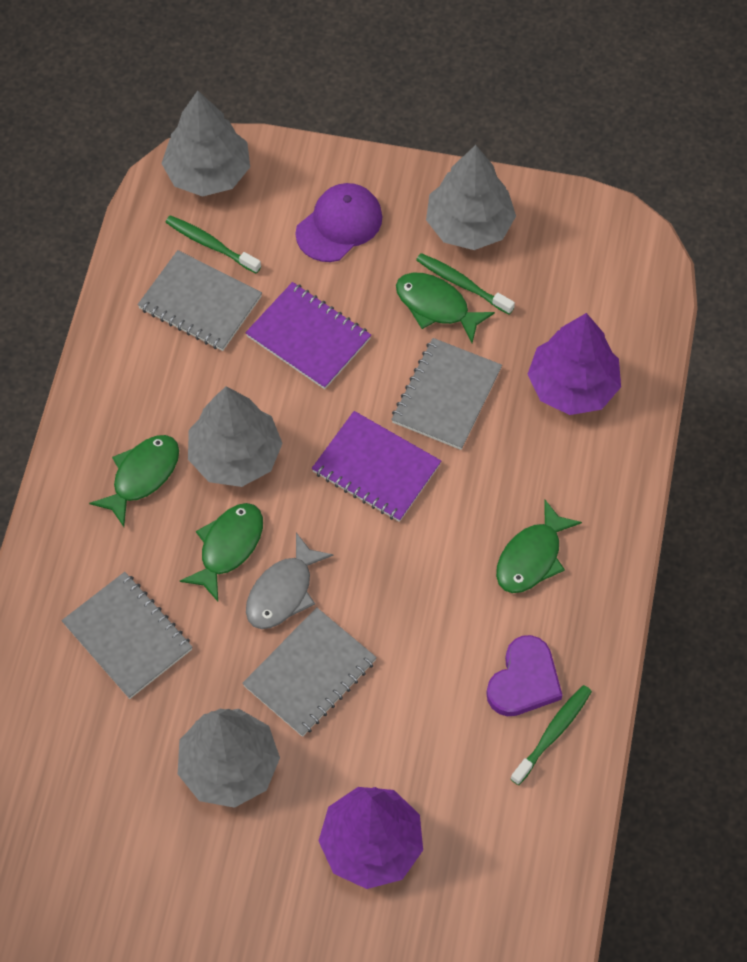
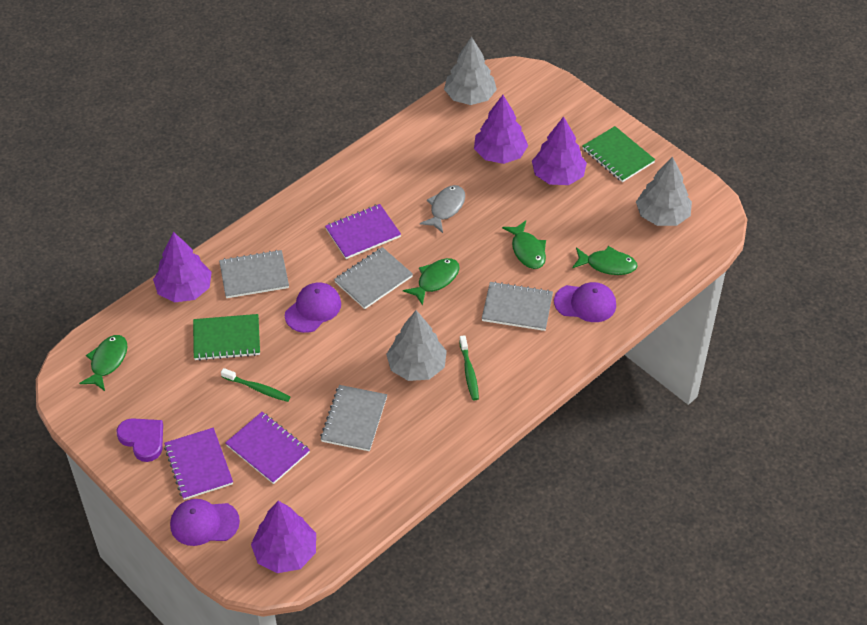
green notebook: none = 0 -> [193,314,260,361] [583,126,655,182] = 2
green toothbrush: [165,215,261,274] [416,253,515,315] [510,685,592,785] = 3 -> [221,368,290,402] [459,335,479,400] = 2
grey tree: [161,91,250,197] [178,709,280,808] [188,386,283,487] [426,145,516,250] = 4 -> [386,310,447,381] [444,37,497,105] [636,157,692,226] = 3
purple cap: [295,183,383,262] = 1 -> [170,499,240,546] [285,283,341,333] [554,282,616,322] = 3
purple notebook: [245,282,371,389] [312,411,441,522] = 2 -> [164,428,233,500] [225,412,310,484] [325,204,401,259] = 3
purple tree: [319,787,423,889] [528,313,621,415] = 2 -> [153,232,212,303] [251,501,316,573] [474,95,528,164] [532,116,587,185] = 4

